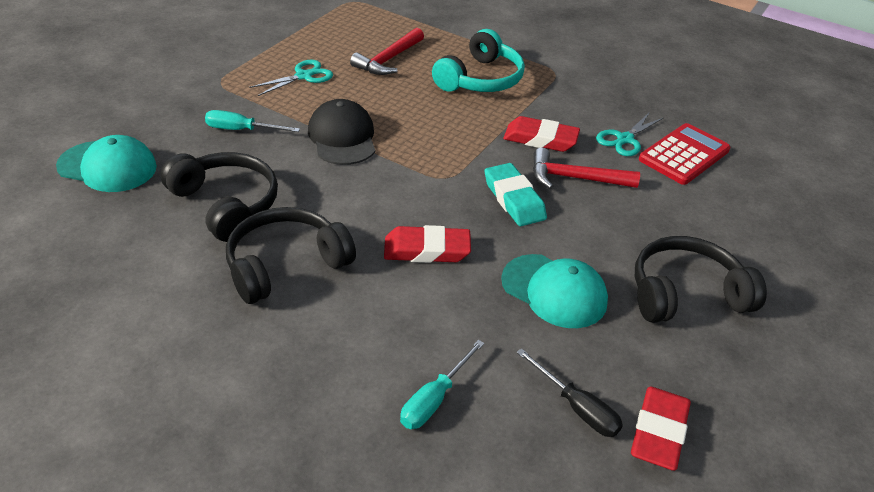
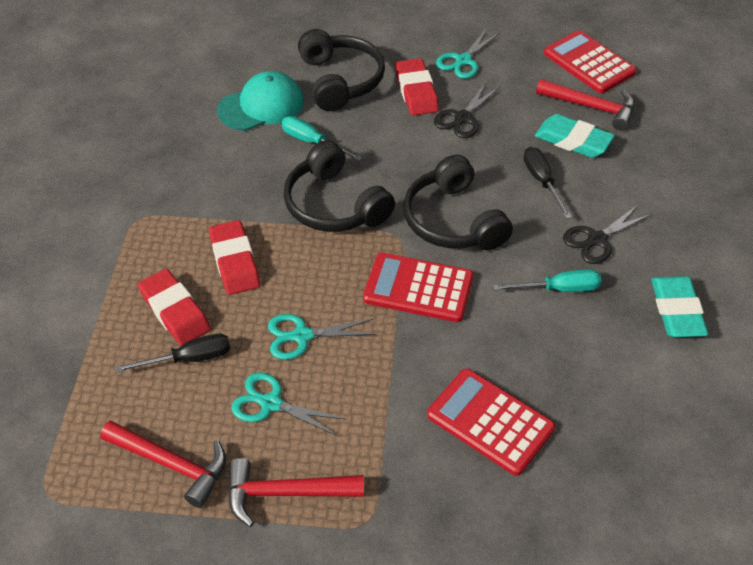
black cap: [308,99,375,165] = 1 -> none = 0
black scissors: none = 0 -> [434,82,500,138] [563,204,652,264] = 2
black screwdriver: [516,348,623,437] = 1 -> [115,334,230,373] [523,147,572,219] = 2
red calculator: [639,123,731,185] = 1 -> [363,253,474,322] [427,369,555,476] [544,30,637,94] = 3
red hammer: [350,28,424,75] [533,148,640,189] = 2 -> [100,420,226,508] [228,458,364,527] [536,79,635,130] = 3
turquoise cap: [56,135,157,192] [501,254,608,328] = 2 -> [217,71,304,131] = 1
turquoise eraser: [484,163,547,226] = 1 -> [535,114,615,158] [651,276,708,337] = 2
turquoise headphones: [432,29,525,92] = 1 -> none = 0
turquoise scissors: [249,59,333,96] [596,112,663,156] = 2 -> [231,373,347,436] [268,314,377,360] [436,28,500,79] = 3

